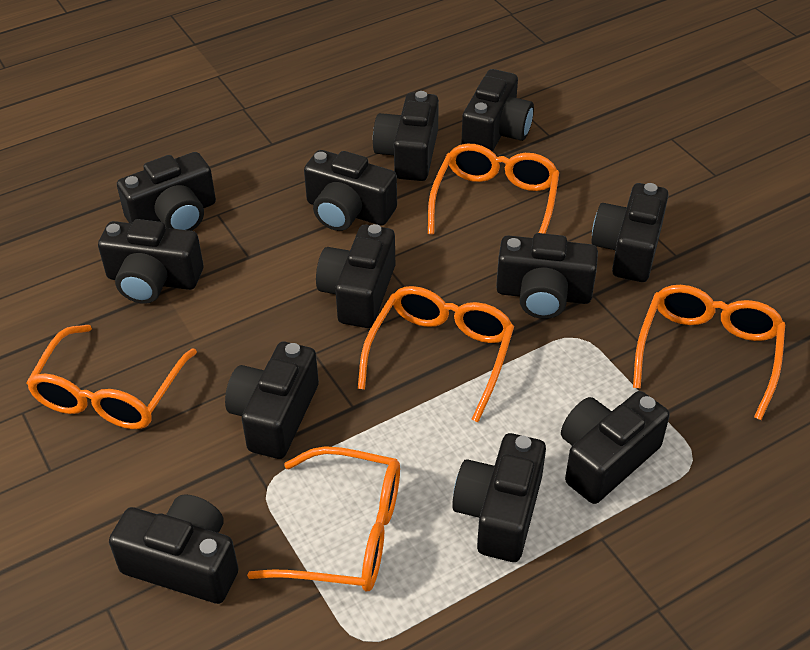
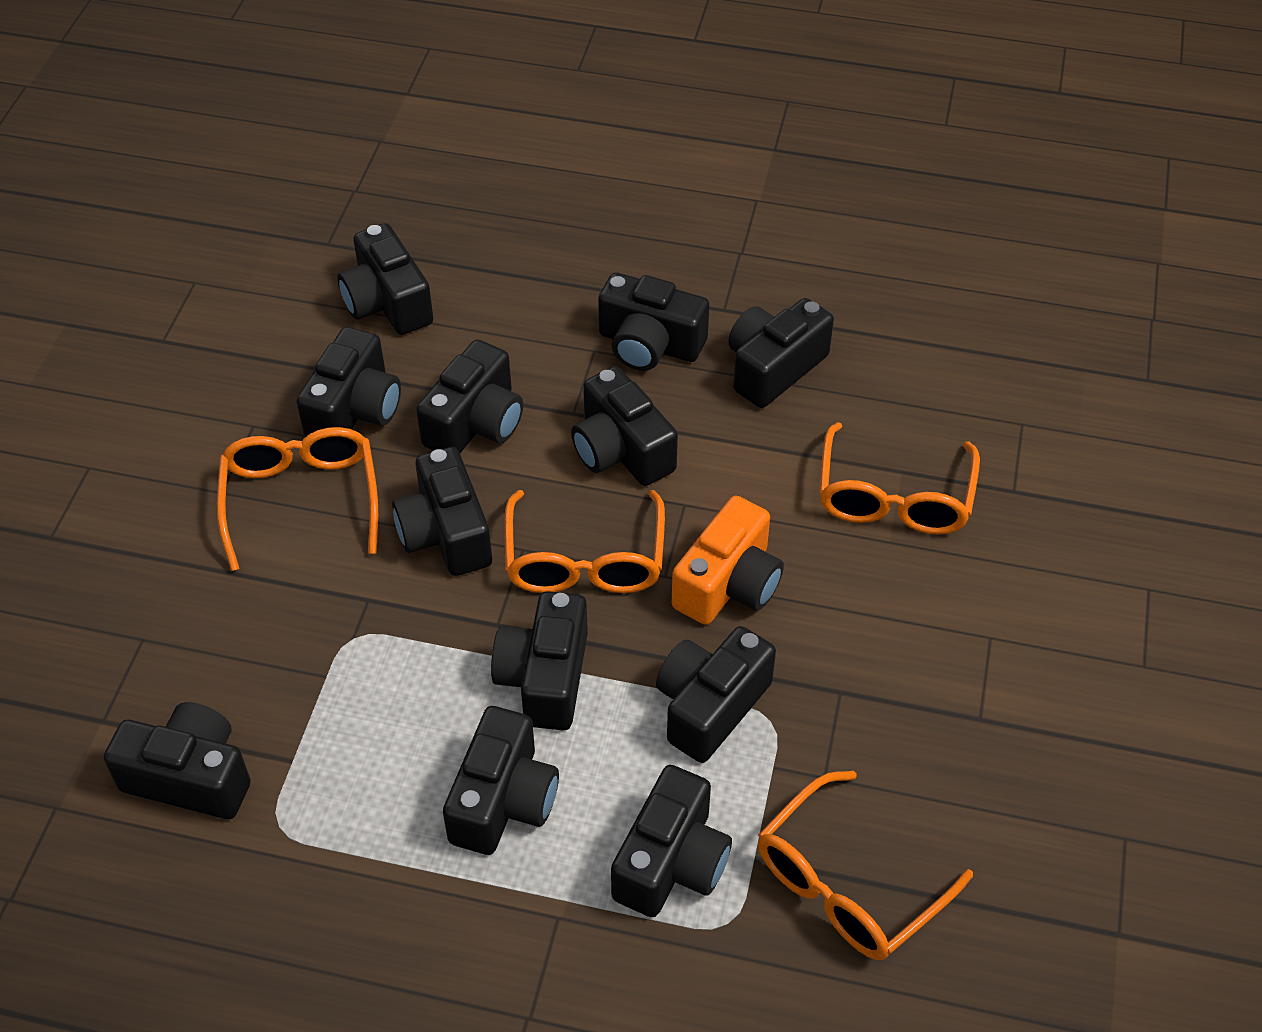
orange camera: none = 0 -> [672,496,784,625] = 1
orange glasses: [26,325,197,429] [247,446,400,591] [358,286,514,422] [428,144,559,234] [633,285,785,420] = 5 -> [217,427,378,571] [504,490,665,593] [758,771,973,960] [819,422,980,535] = 4

